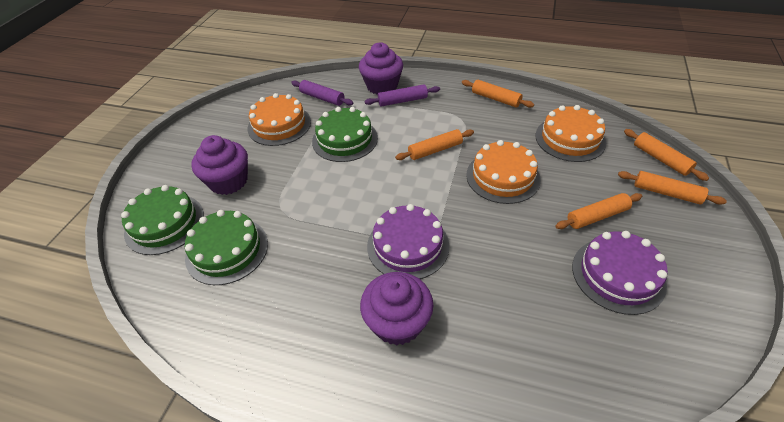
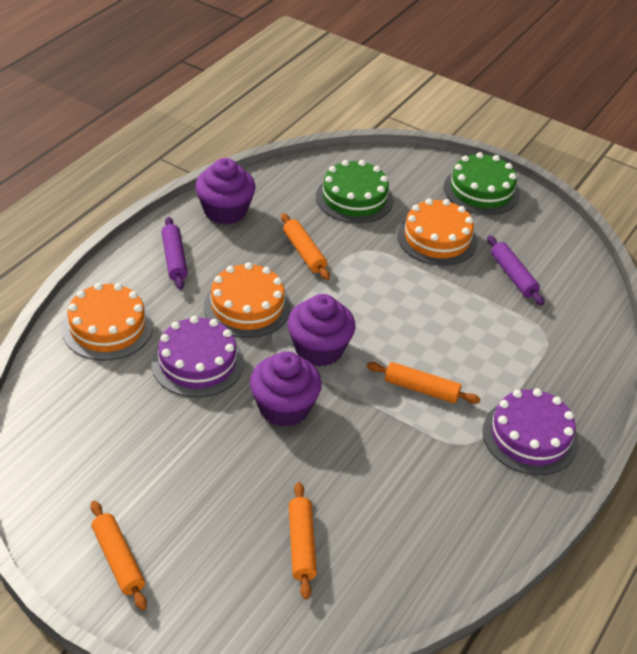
green cake: [121,185,204,255] [185,210,268,285] [312,107,378,162] = 3 -> [316,160,393,223] [444,152,520,215] = 2
orange rolling pin: [395,129,474,160] [462,80,534,108] [555,193,642,229] [618,171,727,205] [624,129,709,181] = 5 -> [90,501,147,611] [281,213,330,280] [289,482,317,600] [366,362,480,404] = 4

